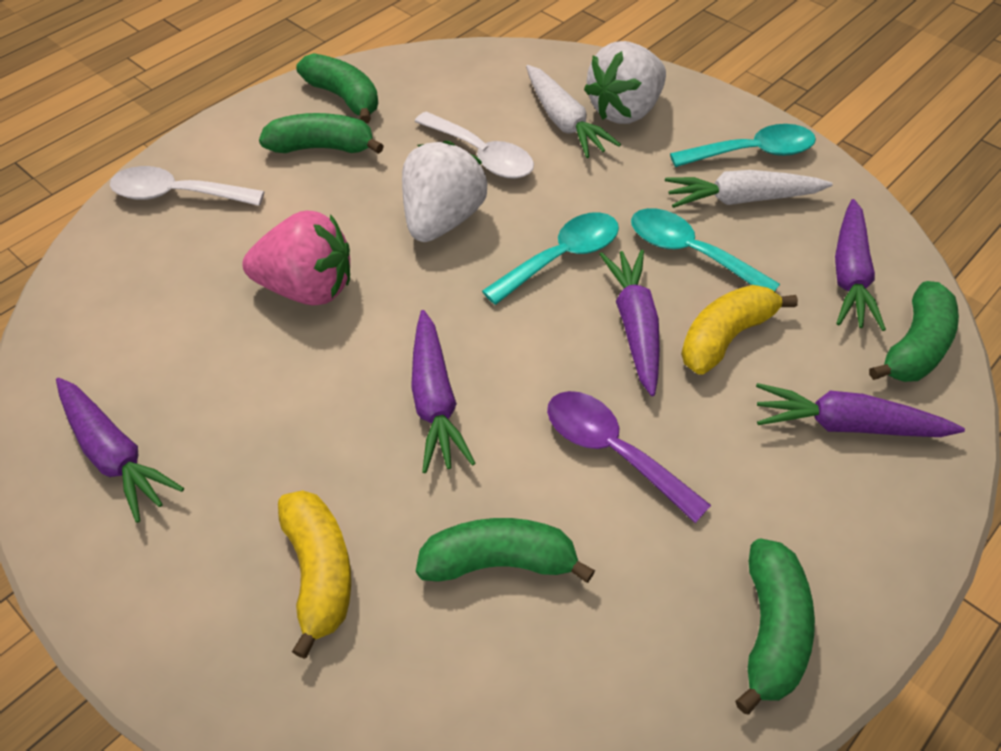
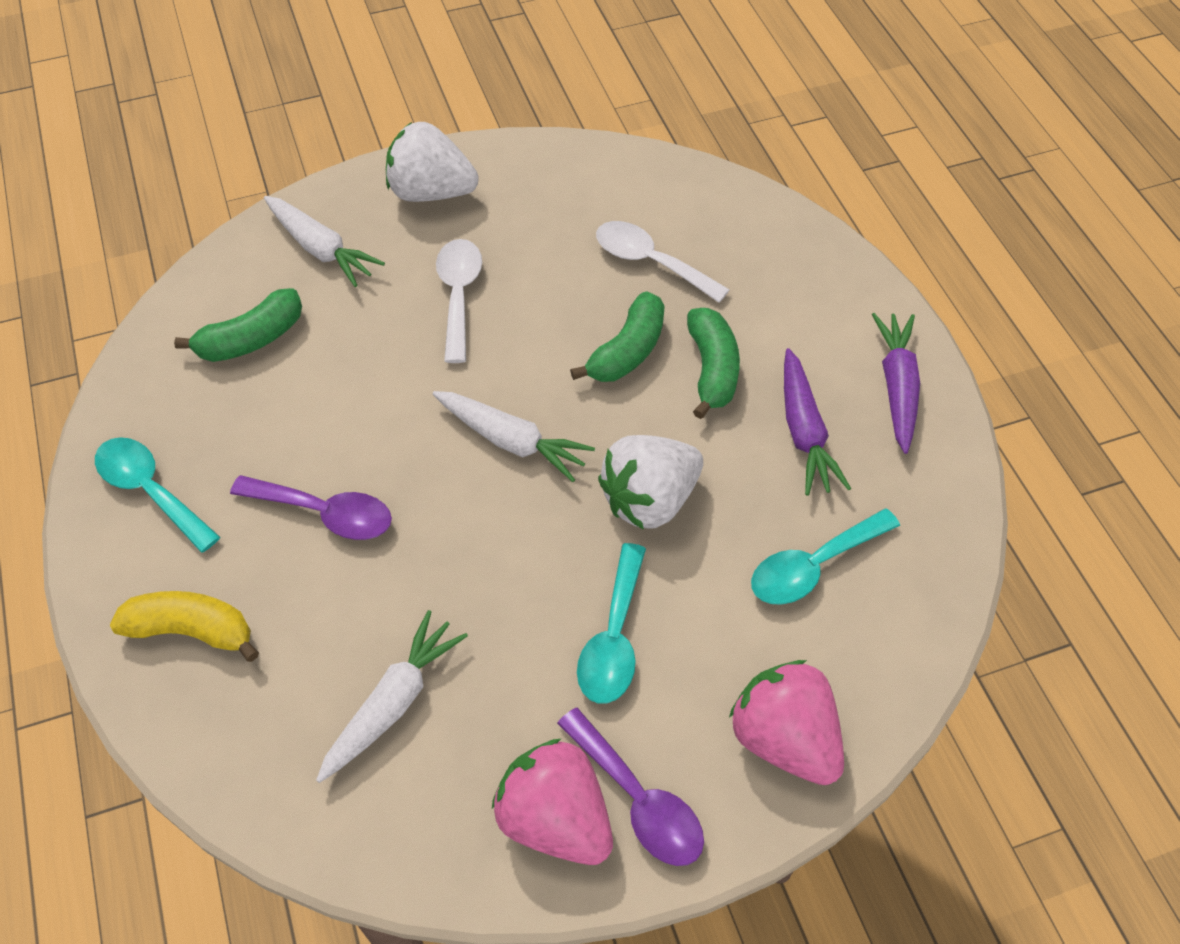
green banana: [259,113,384,154] [296,53,378,123] [416,518,595,583] [735,538,815,715] [869,281,959,382] = 5 -> [174,288,302,362] [570,291,665,382] [687,308,740,419] = 3
pink strawberry: [243,211,350,306] = 1 -> [492,739,613,865] [729,660,844,785] = 2
purple carrot: [56,378,184,523] [411,310,476,473] [599,250,660,396] [756,383,965,437] [835,199,886,331] = 5 -> [784,348,851,496] [872,313,920,454] = 2
purple spoon: [547,391,711,523] = 1 -> [230,475,392,540] [557,708,704,866] = 2
white carrot: [526,65,621,158] [665,170,833,208] = 2 -> [264,196,385,287] [316,610,468,783] [433,391,595,482] = 3
yellow banana: [278,490,351,659] [681,285,798,375] = 2 -> [110,591,259,662] = 1

